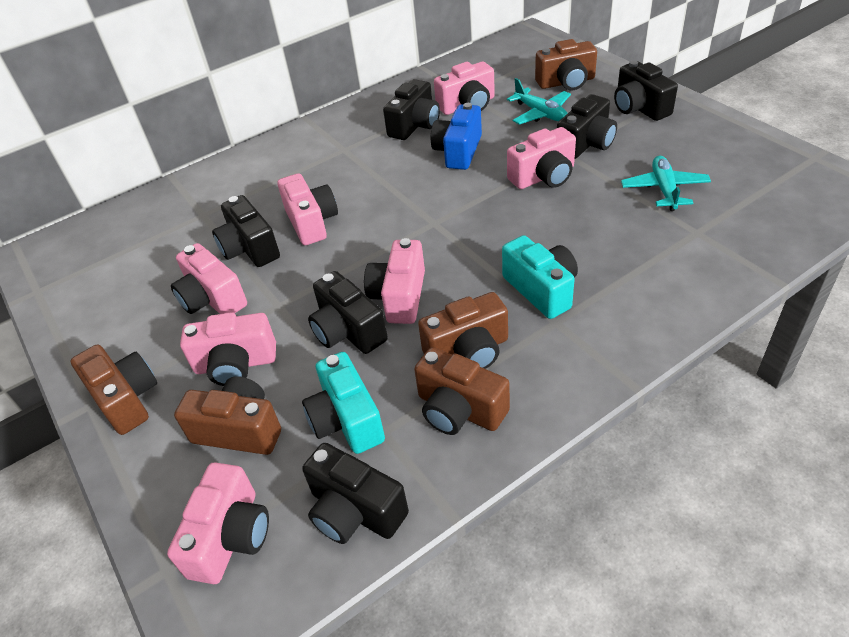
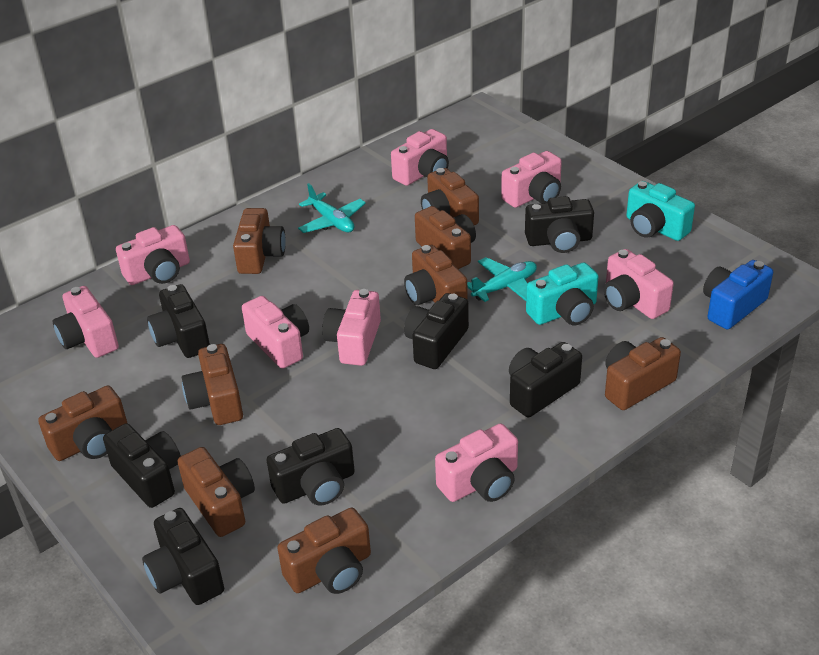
black camera: [212,195,280,267] [302,443,409,544] [308,271,388,354] [383,79,440,140] [557,94,617,159] [614,60,678,121] = 6 -> [103,423,181,508] [142,508,224,605] [147,284,210,358] [267,428,355,506] [404,293,469,369] [509,342,582,418] [525,196,594,253] = 7
brown camera: [71,344,157,435] [174,376,281,455] [414,347,510,435] [418,292,508,369] [535,39,597,90] = 5 -> [38,386,127,461] [177,447,255,537] [182,344,243,425] [233,208,286,274] [277,508,371,594] [404,245,468,305] [415,206,476,269] [421,168,479,225] [605,337,681,410] = 9
pink camera: [167,462,269,584] [171,243,247,314] [180,312,276,386] [277,173,338,245] [364,238,425,324] [434,62,495,115] [507,127,576,189] = 7 -> [53,286,119,358] [116,225,190,285] [242,296,309,369] [323,289,381,366] [391,129,449,186] [435,423,518,502] [501,151,562,208] [604,249,674,319] = 8

